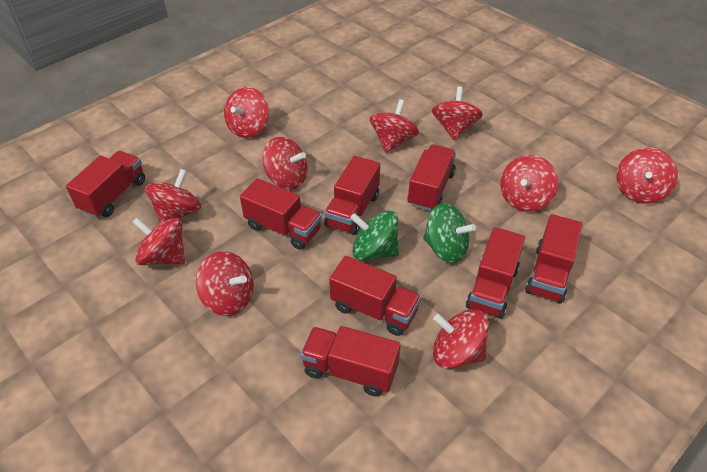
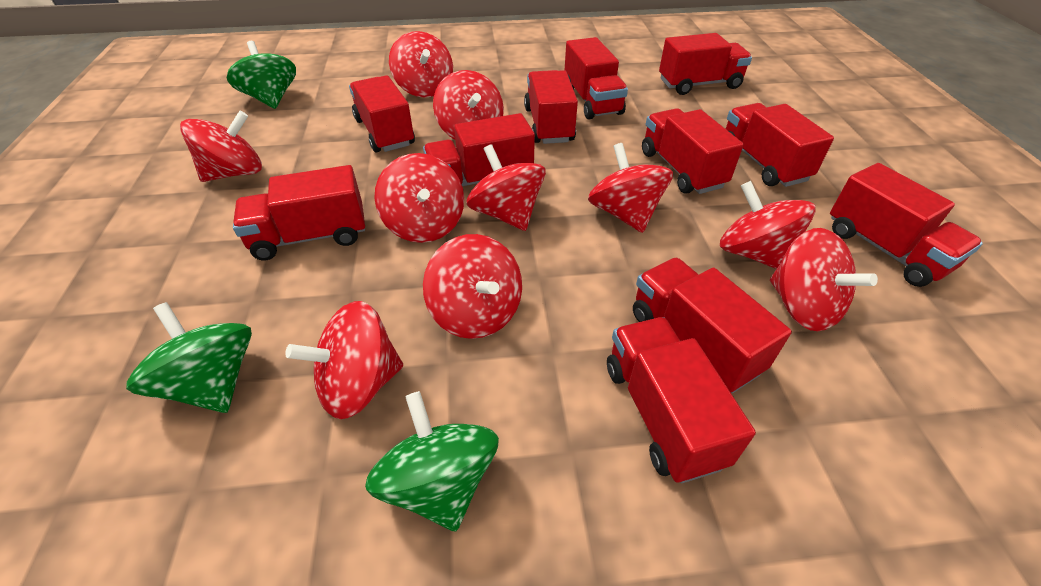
green spinning top: [350,211,399,261] [423,203,476,263] = 2 -> [126,302,252,413] [227,41,296,109] [365,391,499,531] = 3
red truck: [66,151,145,218] [240,178,322,250] [300,326,401,397] [324,156,380,235] [329,256,421,336] [407,145,456,211] [466,227,525,319] [525,214,583,303] = 8 -> [233,165,365,261] [349,75,415,153] [423,113,535,186] [524,70,578,144] [565,37,628,120] [607,317,756,483] [633,258,792,393] [642,108,744,194] [659,33,752,95] [726,103,834,187] [830,163,983,287] = 11

